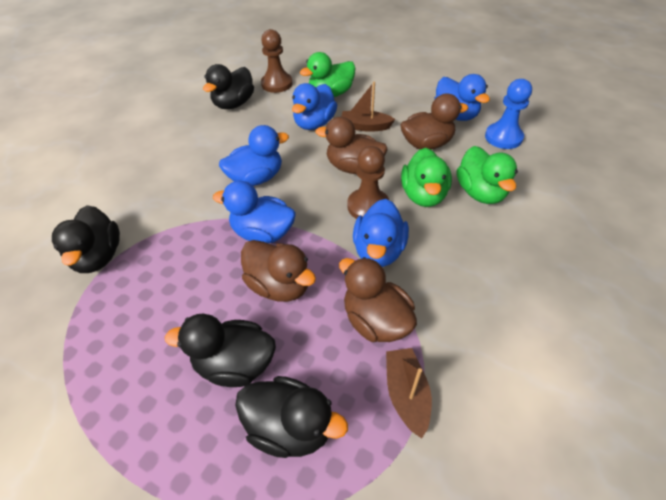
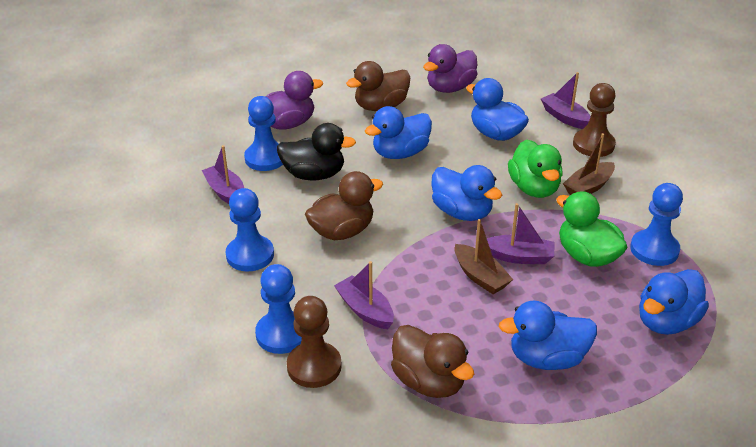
black duck: [52,205,120,273] [165,314,276,387] [203,64,254,109] [235,376,348,458] = 4 -> [277,123,356,181] = 1
blue pawn: [485,79,532,149] = 1 -> [226,188,274,271] [244,96,283,171] [255,264,302,354] [630,183,683,266] = 4
brown duck: [241,240,316,302] [315,117,388,174] [339,257,417,342] [400,93,468,149] = 4 -> [305,171,383,240] [346,61,411,111] [391,325,474,398] = 3
green duck: [300,52,356,97] [401,148,452,207] [457,146,518,204] = 3 -> [508,139,563,198] [556,191,628,267] = 2
purple boat: none = 0 -> [202,145,244,204] [334,261,394,329] [487,203,555,264] [541,72,591,129] = 4
purple duck: none = 0 -> [266,71,323,130] [423,44,477,93] = 2

